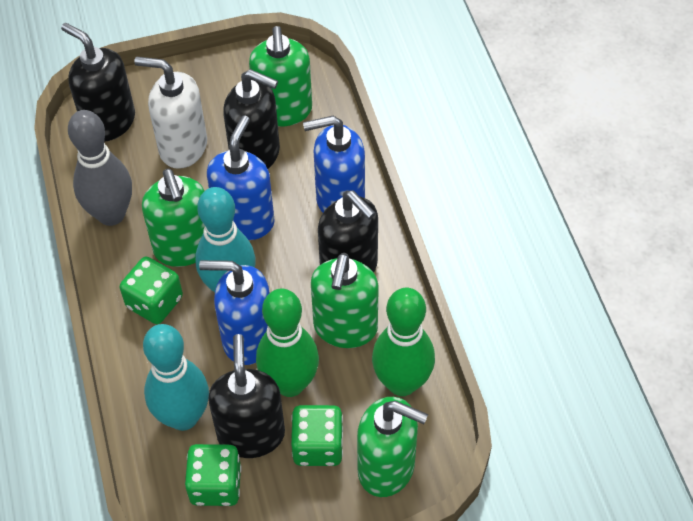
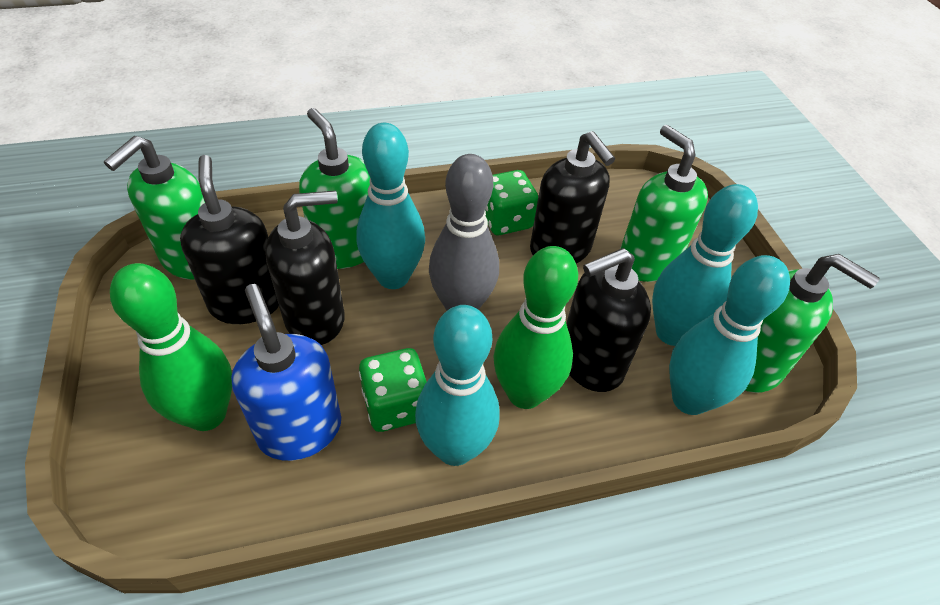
blue soap dispenser: [199,260,270,365] [207,115,275,240] [303,116,365,213] = 3 -> [231,284,341,461] = 1
green dice: [120,257,183,324] [185,444,241,506] [291,405,343,466] = 3 -> [359,348,427,432] [485,170,538,235] = 2
turquoise bowling pin: [143,324,209,431] [195,187,256,292] = 2 -> [356,123,425,289] [415,305,500,466] [652,184,758,346] [669,255,790,415] = 4
white soap dispenser: [134,57,207,169] = 1 -> none = 0

